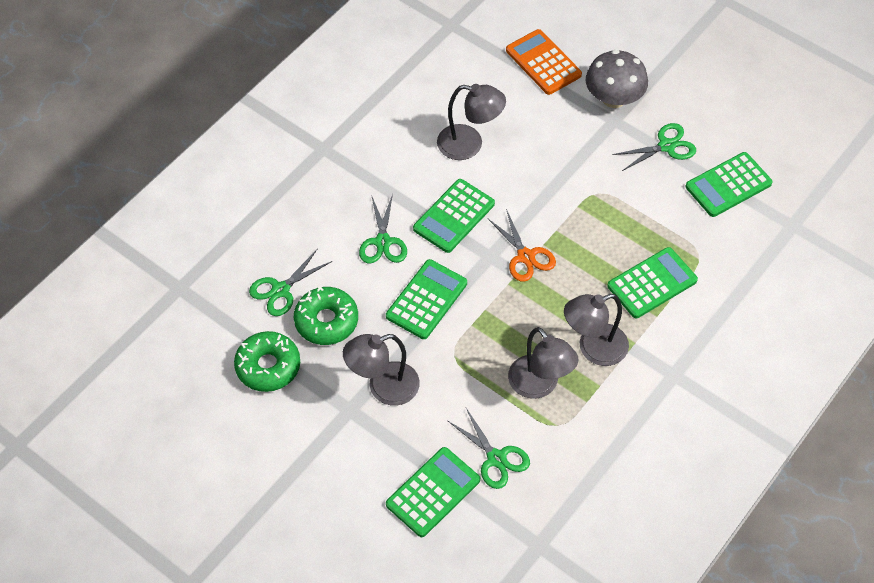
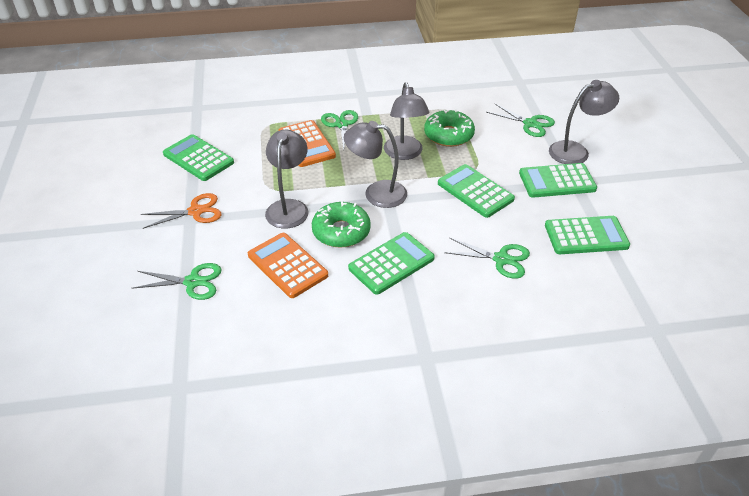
grey mushroom: [586,50,648,108] = 1 -> none = 0
orange calculator: [506,29,582,95] = 1 -> [248,233,328,298] [278,120,336,167] = 2

